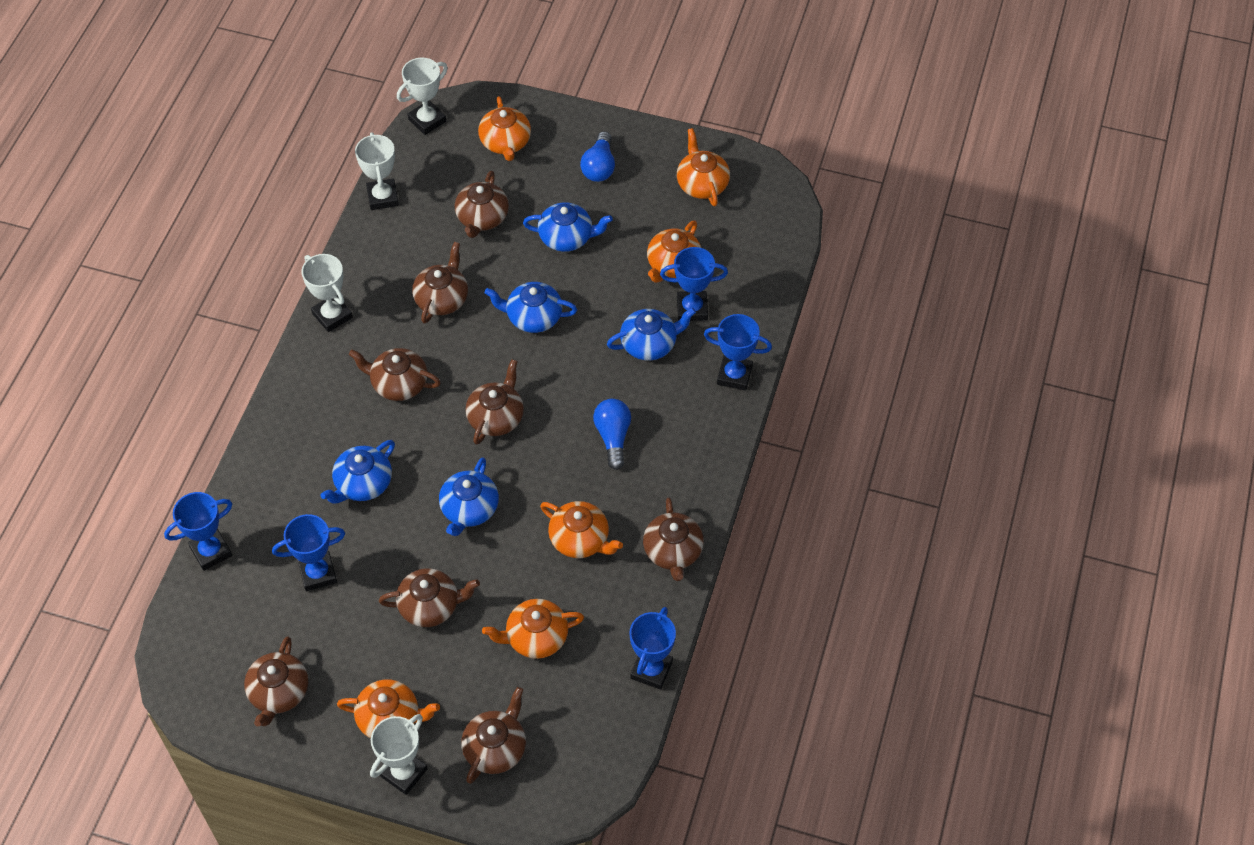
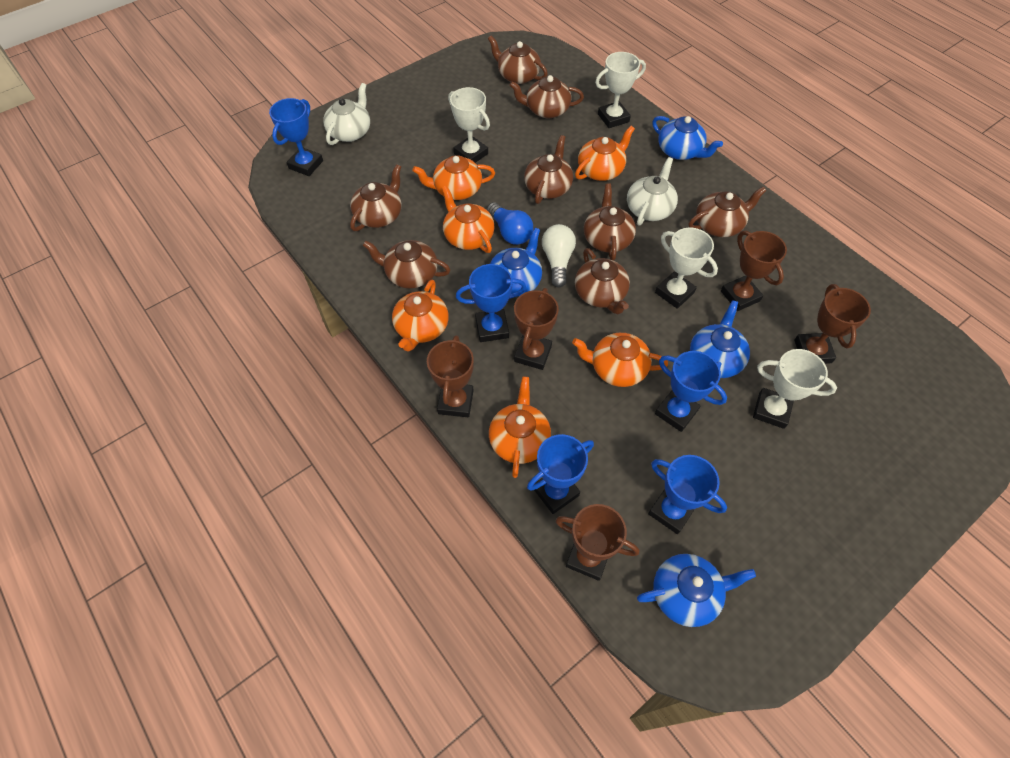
blue light bulb: [580,131,615,182] [593,399,631,470] = 2 -> [487,202,533,245] = 1
blue teapot: [321,440,395,504] [439,458,499,536] [485,282,577,333] [523,202,613,252] [607,308,696,360] = 5 -> [490,228,542,296] [637,554,756,627] [652,116,723,160] [690,300,750,378] = 4
brown trophy: none = 0 -> [427,335,474,417] [514,288,559,370] [556,504,639,581] [721,231,787,311] [794,284,871,364] = 5
white light bulb: none = 0 -> [542,224,576,287] = 1
white teapot: none = 0 -> [323,83,370,145] [627,157,678,226] = 2

